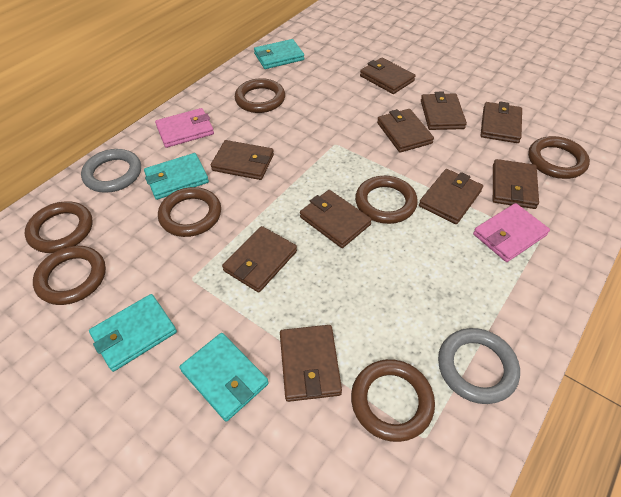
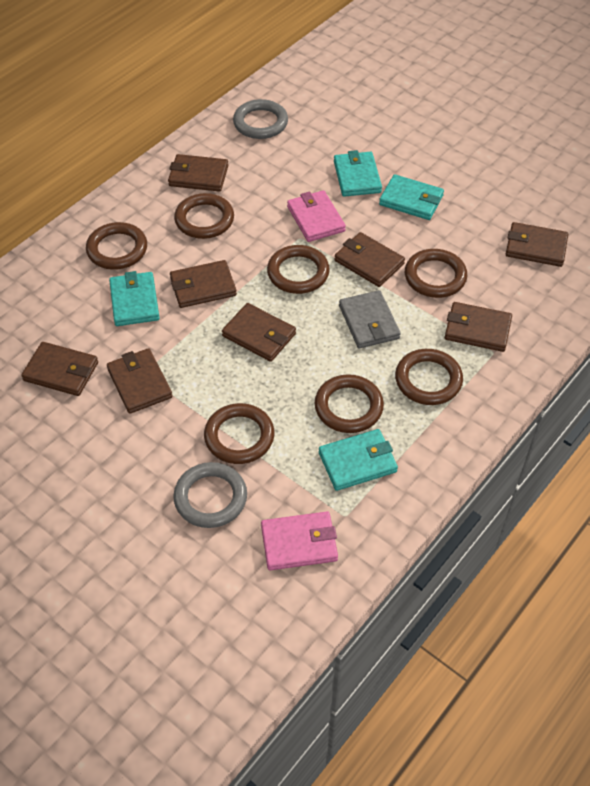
brown wallet: [211,140,274,180] [222,226,297,293] [280,325,342,402] [300,190,372,248] [360,58,416,94] [377,109,434,152] [419,169,483,224] [421,92,467,130] [480,102,522,143] [493,159,539,209] = 10 -> [21,342,98,396] [107,348,173,414] [168,154,228,192] [170,260,237,308] [222,303,296,362] [334,232,405,287] [445,302,512,352] [506,222,568,267] = 8
grey wallet: none = 0 -> [339,290,401,348] = 1

